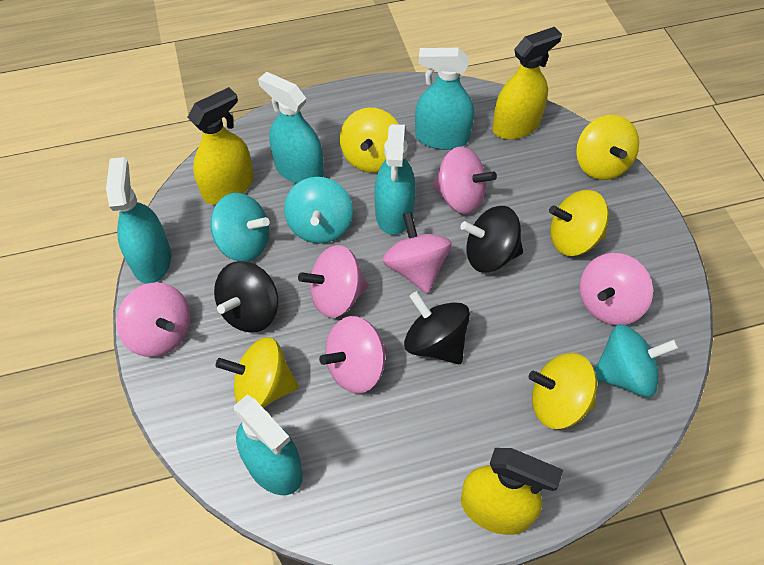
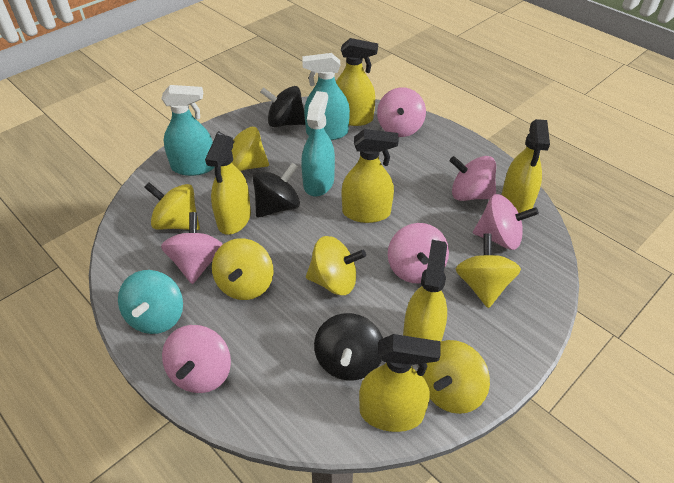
turquoise spinning top: [211,193,270,262] [284,177,353,244] [594,324,679,397] = 3 -> [118,270,183,334] = 1
turquoise spray bottle: [106,157,171,284] [234,395,303,495] [258,72,324,184] [374,124,416,235] [415,48,474,150] = 5 -> [161,85,214,176] [301,91,335,197] [302,53,350,140] = 3
yellow spinning top: [216,337,299,408] [340,108,398,173] [529,353,597,429] [549,190,609,256] [576,115,639,180] = 5 -> [144,182,200,230] [212,238,273,300] [216,127,269,171] [306,236,366,295] [422,340,490,414] [456,234,521,308] = 6
yellow spray bottle: [188,87,254,204] [461,448,563,535] [492,27,562,140] = 3 -> [205,134,251,235] [336,38,378,126] [341,129,399,223] [359,334,441,432] [403,240,447,342] [501,119,550,213] = 6

